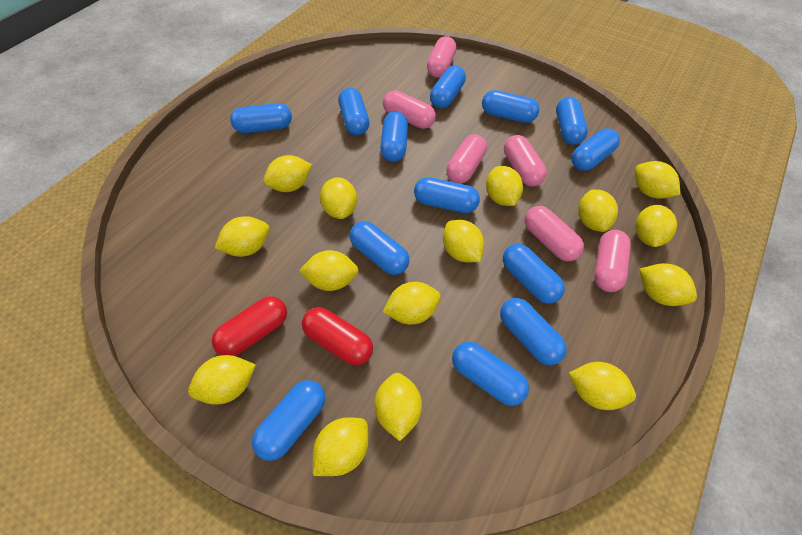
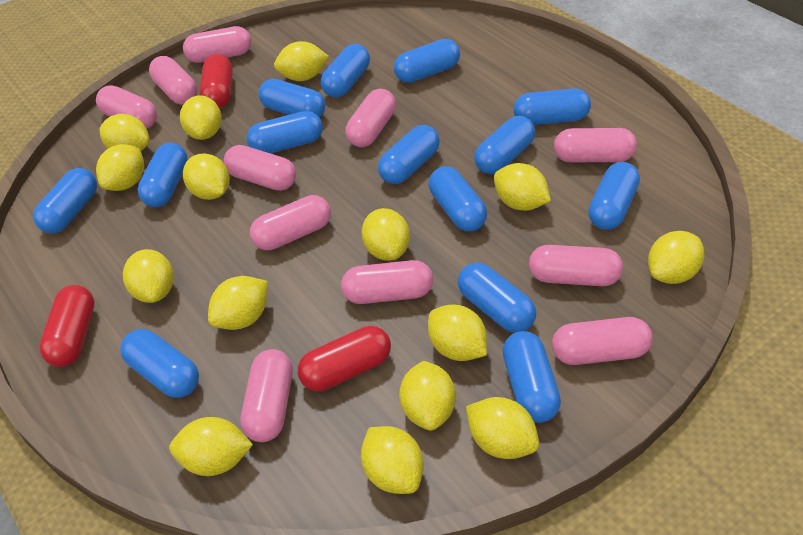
blue capsule: [230,103,292,133] [252,380,325,461] [338,88,369,135] [350,221,409,275] [380,111,408,162] [414,177,480,213] [430,66,466,108] [452,341,529,406] [482,90,539,123] [500,298,567,365] [503,244,565,303] [556,97,588,145] [571,128,620,171] = 13 -> [33,168,97,233] [120,329,199,398] [138,143,188,207] [247,111,323,153] [259,79,326,117] [321,44,370,98] [378,125,440,184] [394,39,460,83] [429,166,487,232] [458,263,536,333] [474,116,535,174] [503,331,561,423] [514,88,591,125] [588,162,640,230] = 14
pink capsule: [383,90,436,129] [427,36,456,78] [446,134,487,184] [504,135,547,187] [525,206,584,261] [594,230,631,292] = 6 -> [96,85,157,129] [149,56,197,104] [183,26,251,63] [224,145,296,191] [241,349,292,442] [250,195,331,250] [341,260,433,304] [345,89,396,147] [529,245,623,286] [552,317,653,365] [554,128,637,162] = 11
red capsule: [212,296,287,356] [302,307,373,365] = 2 -> [39,285,94,367] [200,54,233,108] [298,326,391,391] = 3

